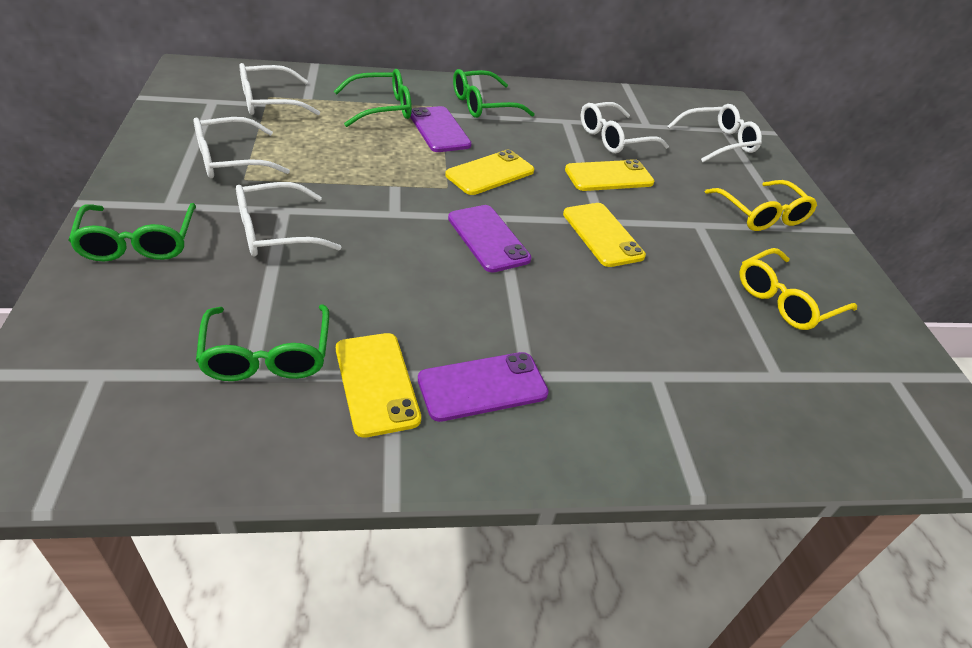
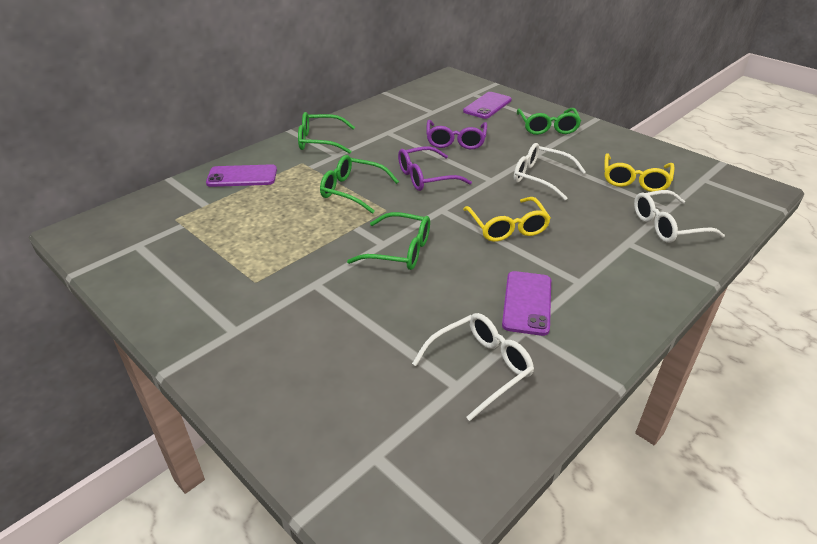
purple glasses: none = 0 -> [398,146,472,191] [426,120,487,149] = 2
white glasses: [194,117,290,178] [236,182,341,257] [239,63,320,115] [581,102,669,153] [667,104,762,162] = 5 -> [412,313,534,421] [514,143,586,200] [634,190,725,243] = 3
yellow phone: [336,333,421,438] [445,150,534,195] [563,203,646,267] [565,159,654,191] = 4 -> none = 0

